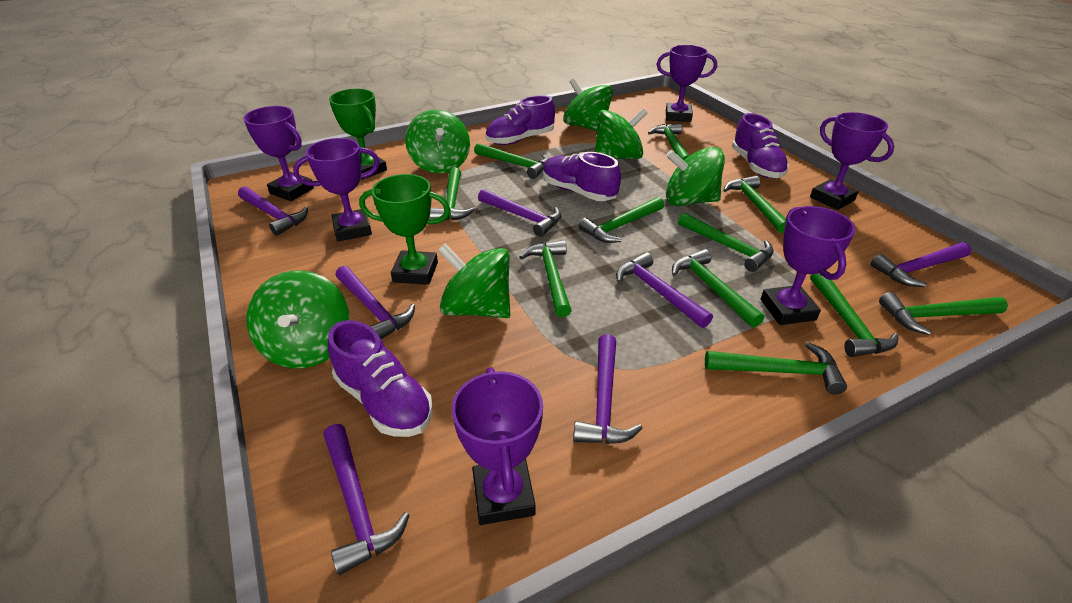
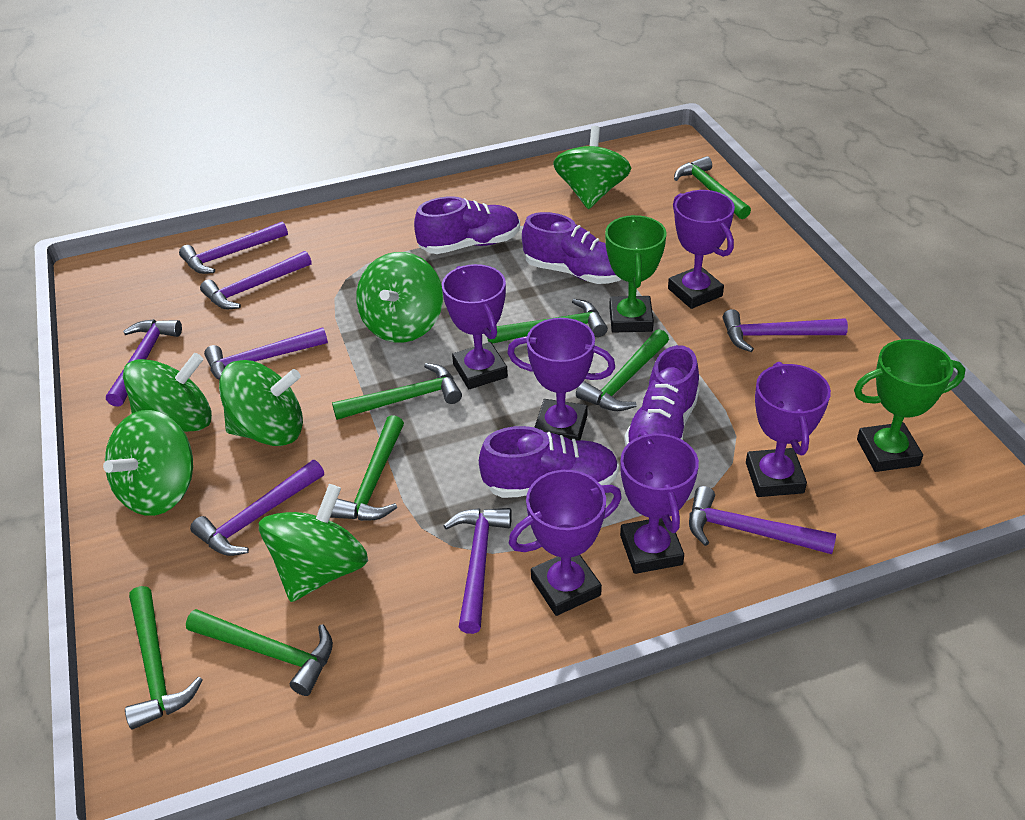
green hammer: [430,167,475,221] [474,143,549,179] [519,240,572,317] [579,197,664,243] [648,123,690,161] [672,249,764,328] [678,212,774,272] [705,342,847,395] [723,176,786,233] [810,273,899,357] [879,292,1008,335] = 11 -> [125,586,203,730] [186,609,333,696] [330,415,404,521] [332,363,462,420] [487,299,608,344] [576,329,669,411] [674,156,751,219] = 7
purple hammer: [238,187,308,236] [324,424,410,575] [335,266,415,339] [478,189,561,237] [573,334,642,444] [616,252,713,328] [871,242,971,287] = 7 -> [106,319,182,407] [179,221,288,274] [190,460,324,556] [200,251,312,309] [204,327,328,380] [444,508,512,634] [689,486,836,554] [723,309,848,352] = 8

